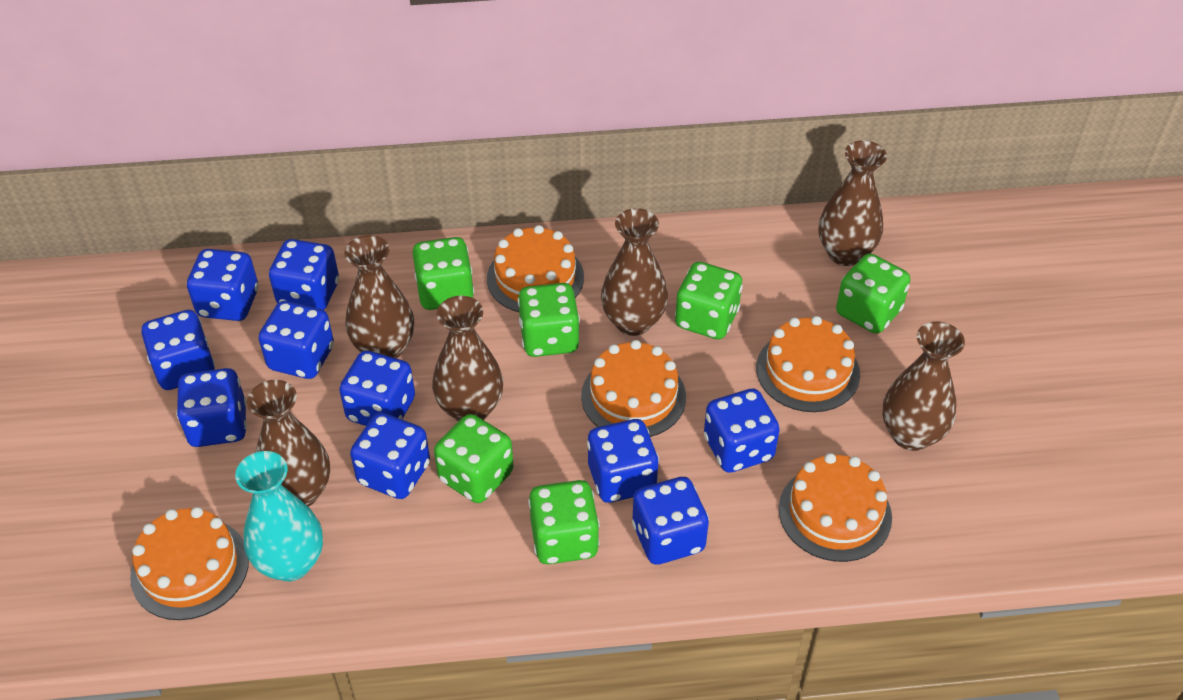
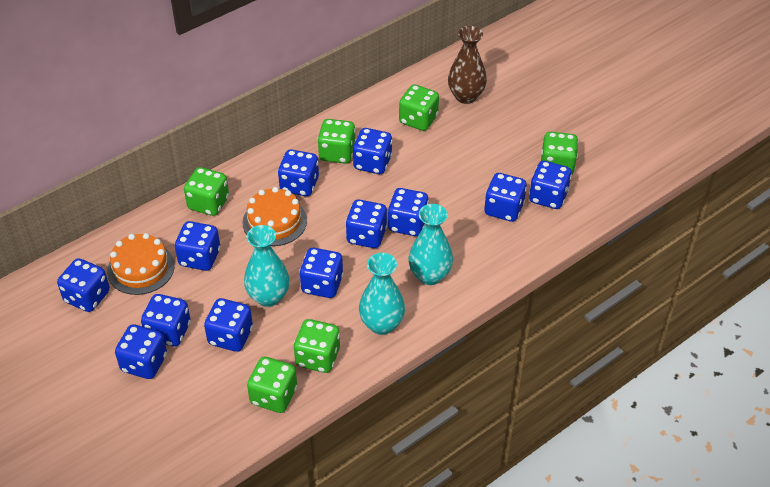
blue dice: [141,310,215,390] [176,368,247,447] [187,249,259,321] [259,301,334,379] [269,239,339,310] [339,351,415,426] [350,413,430,499] [587,419,659,503] [632,477,709,565] [704,389,780,473] = 10 -> [57,258,110,312] [115,324,167,379] [141,294,191,347] [175,221,220,271] [204,298,253,352] [278,150,319,196] [299,248,344,298] [345,200,387,248] [353,128,392,174] [388,188,429,236] [485,173,527,222] [529,161,572,209] = 12
brown vase: [247,380,330,507] [344,235,414,358] [432,296,503,422] [601,208,668,336] [819,140,887,266] [882,321,965,451] = 6 -> [448,26,487,104] = 1
orange cake: [130,507,249,620] [487,225,584,312] [581,340,686,437] [756,316,860,412] [779,453,892,562] = 5 -> [107,233,175,295] [242,187,307,246] = 2
turquoise vase: [235,451,323,581] = 1 -> [244,225,289,307] [359,253,405,335] [409,204,453,285] = 3

